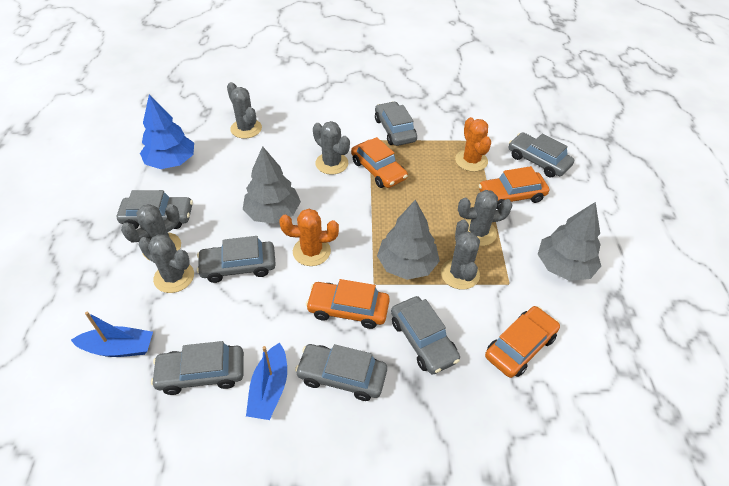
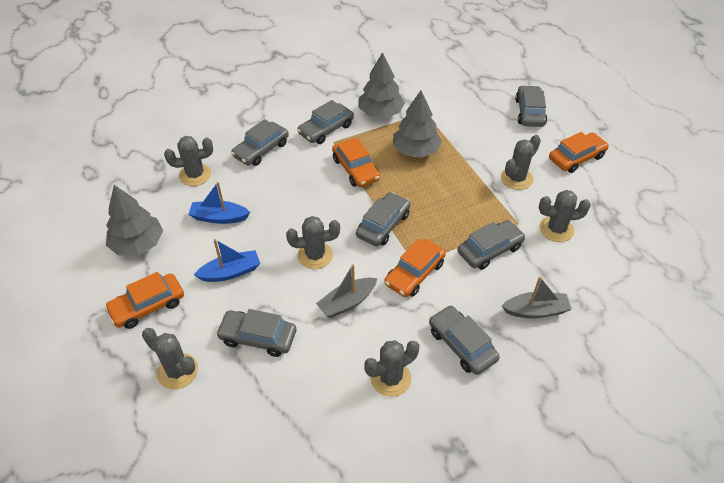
blue tree: [140,95,194,169] = 1 -> none = 0
grey boat: none = 0 -> [316,264,377,318] [502,277,572,318] = 2
orange cactus: [279,209,339,266] [455,117,491,172] = 2 -> none = 0

